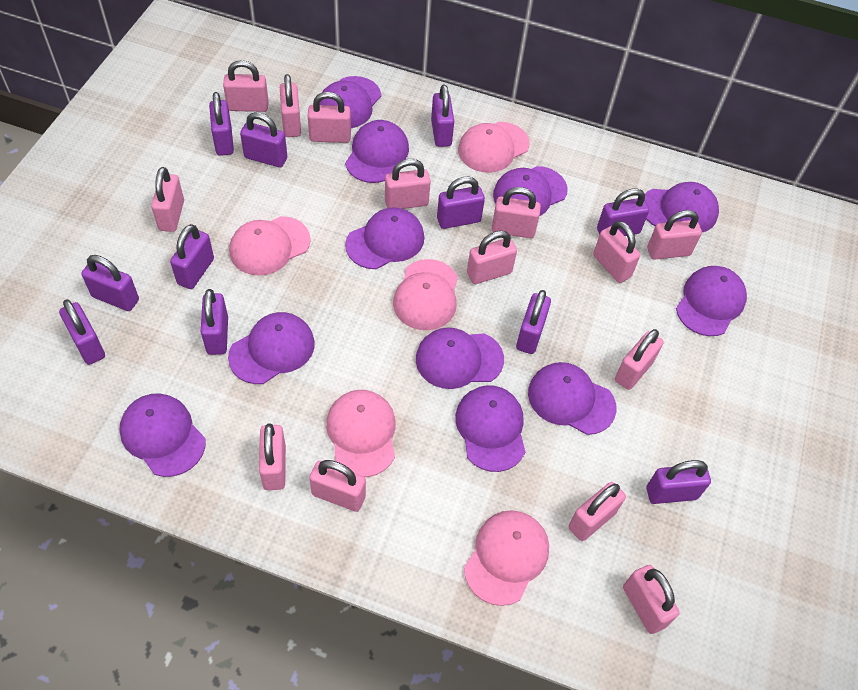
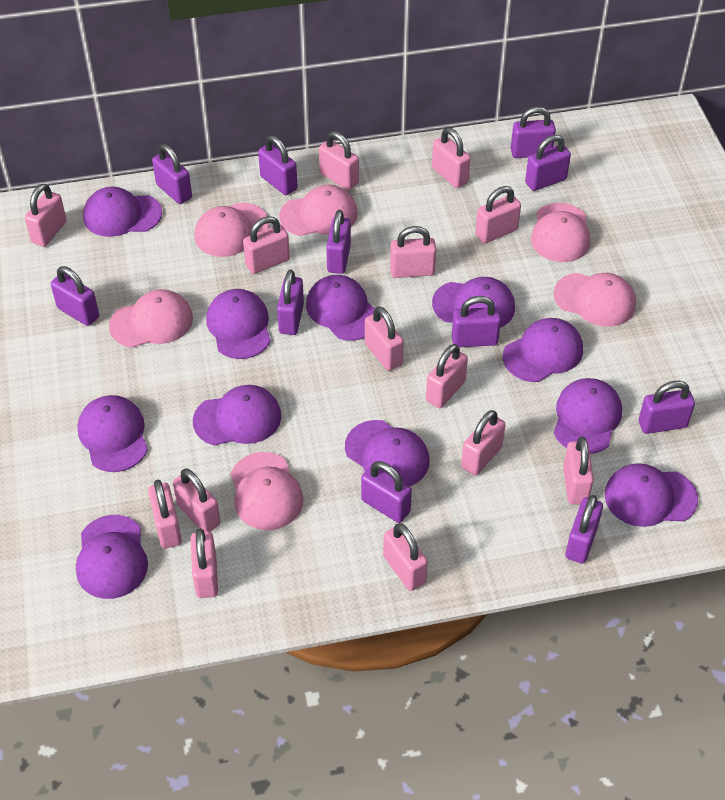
pink cap: [229,216,311,276] [326,390,396,477] [393,259,458,330] [458,122,529,173] [464,510,549,606] = 5 -> [109,289,193,348] [195,203,269,257] [231,452,303,530] [279,185,358,236] [531,203,591,262] [554,273,636,326] = 6

